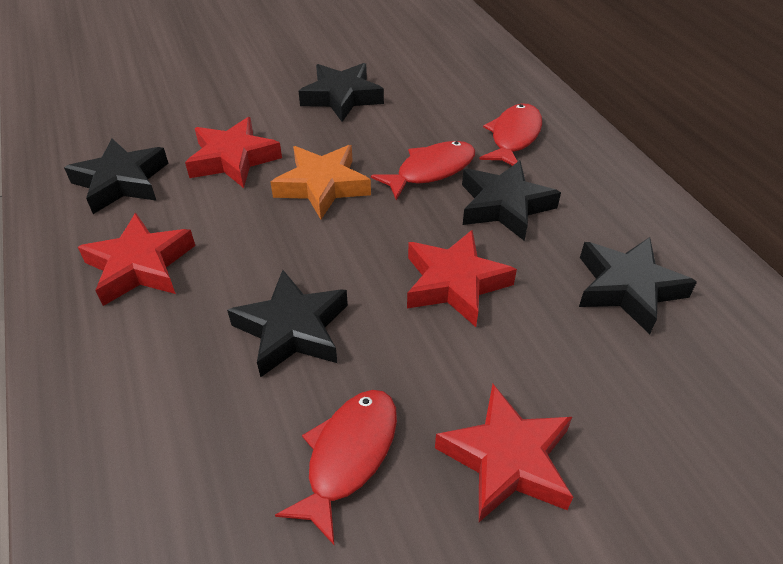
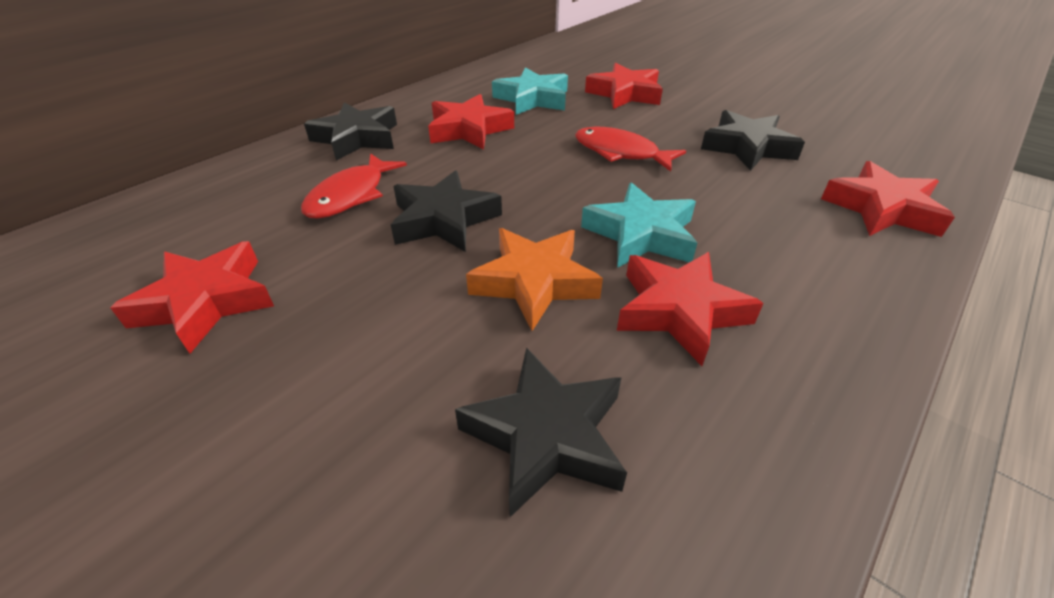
black star: [64,138,169,214] [227,270,348,377] [298,63,384,122] [462,160,561,241] [579,237,697,334] = 5 -> [304,102,397,161] [391,170,502,252] [455,347,627,517] [701,110,805,171] = 4
red fish: [275,390,397,545] [371,141,475,200] [479,103,542,166] = 3 -> [301,153,407,219] [575,127,686,171] = 2
red star: [78,213,195,306] [185,117,282,188] [407,230,517,327] [435,384,573,522] = 4 -> [110,241,274,353] [428,94,514,150] [585,63,663,109] [617,252,764,366] [821,161,955,237] = 5
turquoise star: none = 0 -> [492,67,568,115] [581,182,697,268] = 2

